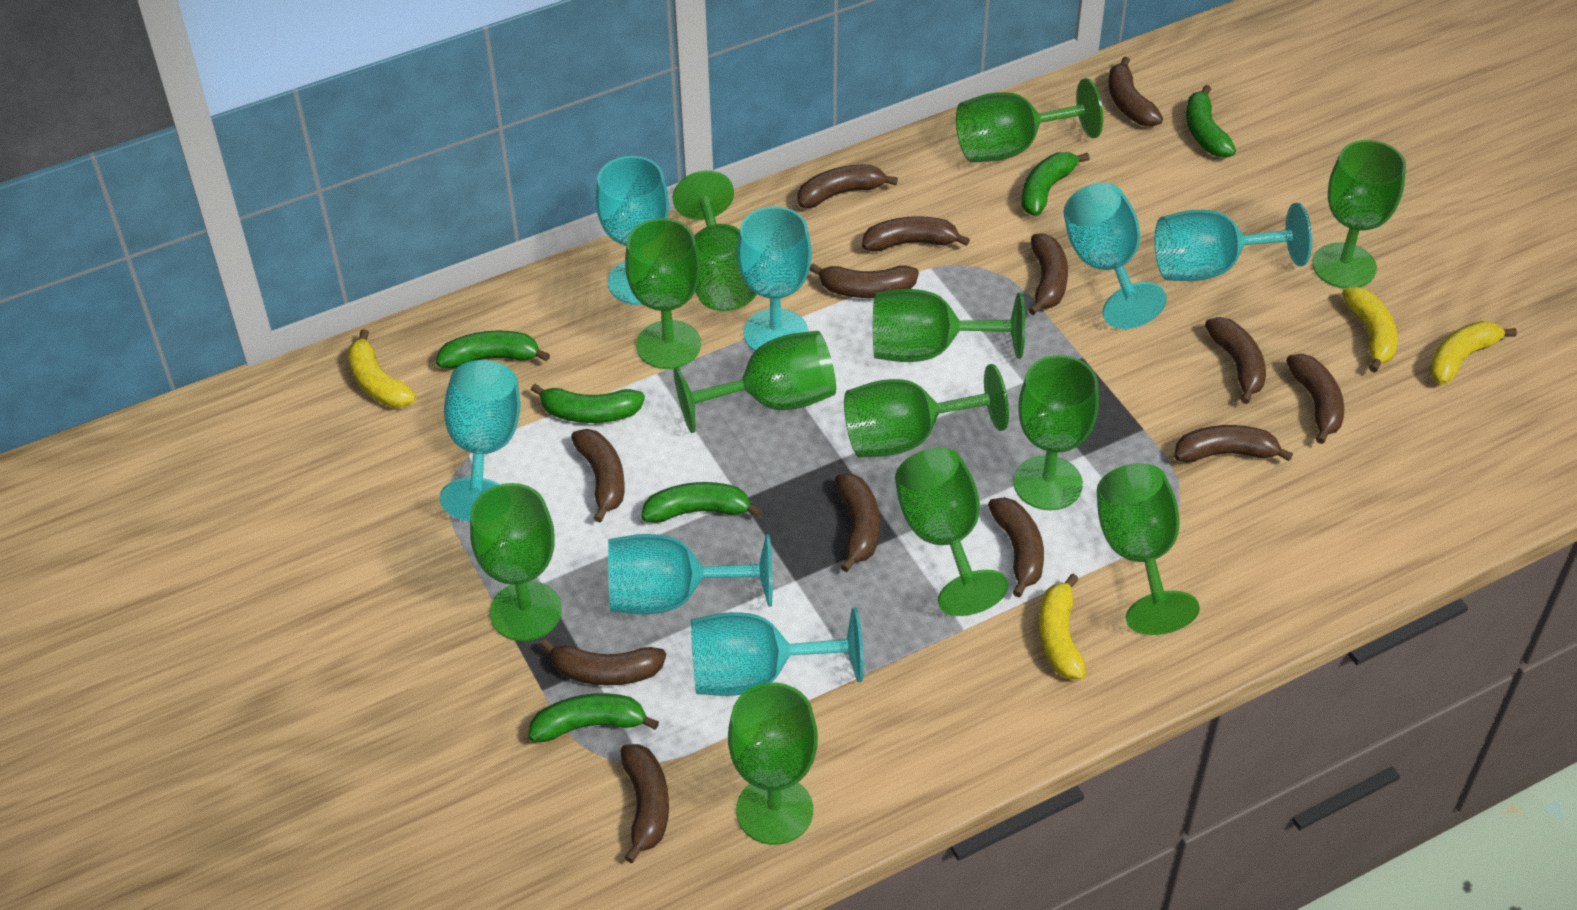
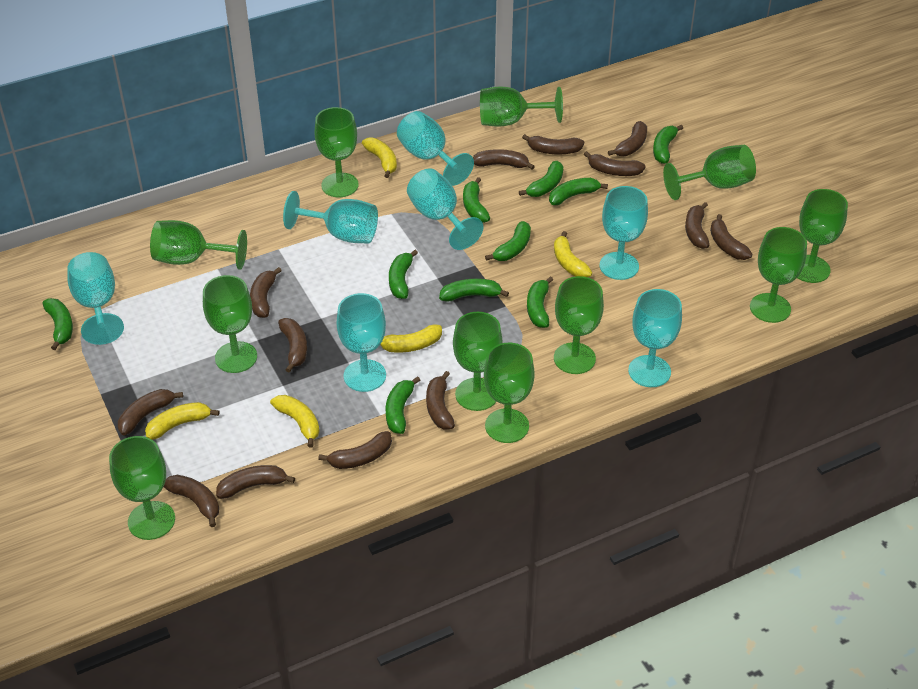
green banana: [436,331,550,369] [528,693,659,742] [531,384,645,423] [641,482,762,523] [1022,152,1090,216] [1186,85,1236,158] = 6 -> [42,298,73,350] [386,376,420,434] [389,250,418,299] [439,279,509,302] [463,177,490,223] [485,221,531,261] [519,161,563,197] [527,276,553,328] [549,178,608,205] [653,125,683,164] = 10
green goblet: [470,483,562,641] [625,218,701,369] [673,170,757,311] [674,331,836,433] [728,683,818,845] [844,364,1009,457] [873,289,1025,362] [895,447,1009,616] [956,78,1103,162] [1014,355,1099,510] [1097,463,1200,635] [1312,140,1406,289] = 12 -> [109,436,175,540] [150,220,247,270] [203,275,257,373] [315,107,359,197] [453,312,503,411] [480,86,563,127] [484,343,535,443] [554,276,604,374] [663,145,756,200] [750,227,807,323] [798,189,848,283] = 11
yellow banana: [347,329,416,408] [1038,574,1086,679] [1342,287,1398,373] [1429,321,1517,385] = 4 -> [145,402,219,440] [270,395,320,448] [362,138,397,178] [380,324,442,353] [554,231,592,277] = 5

